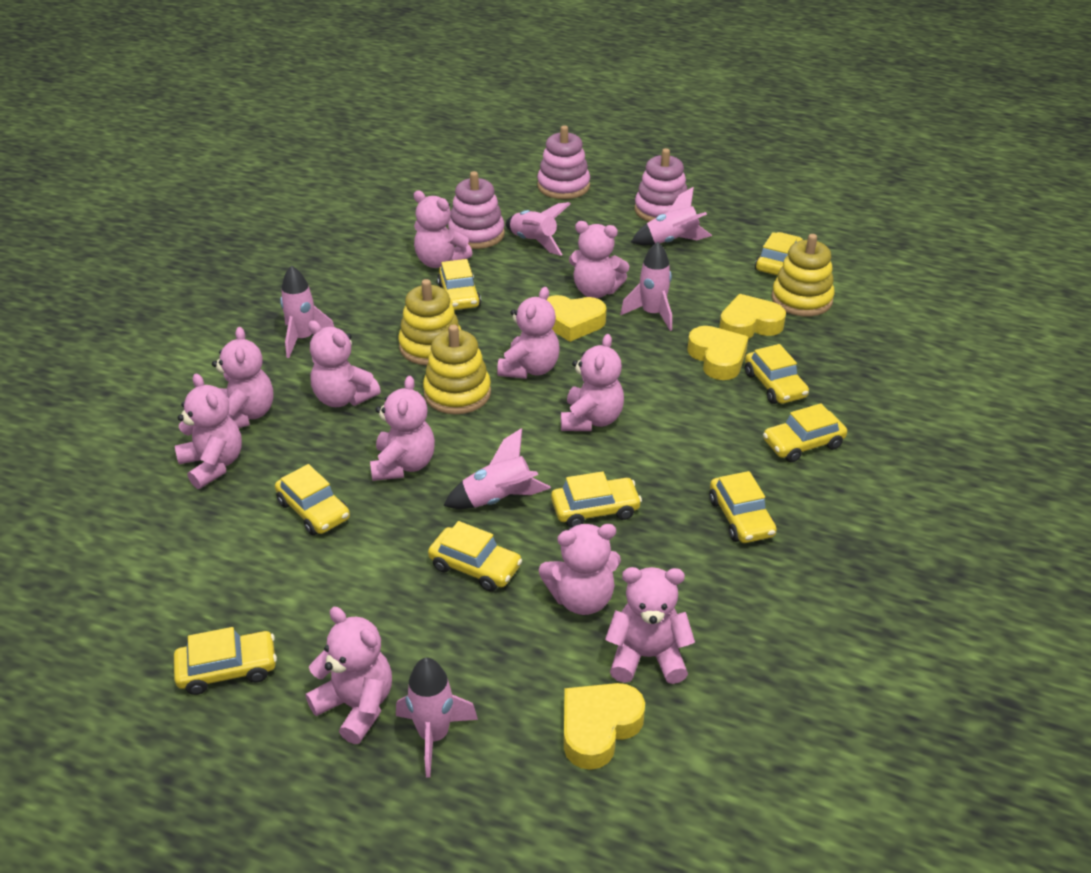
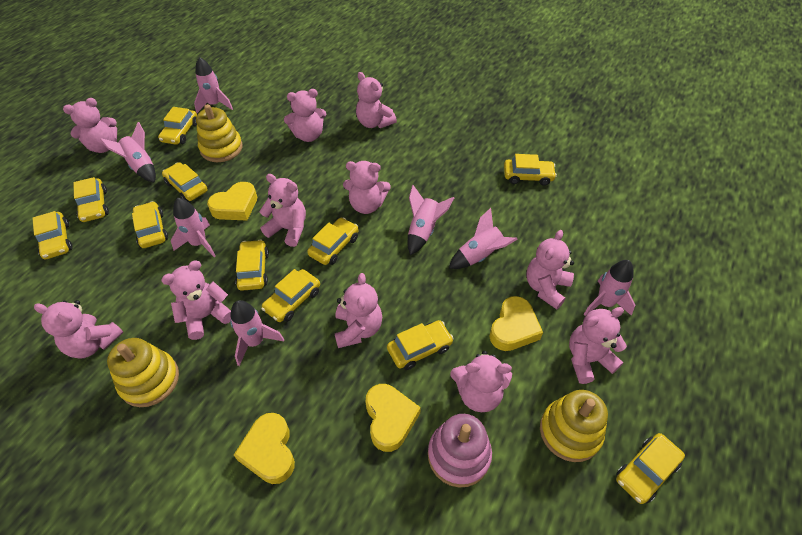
pink rocket: [280,265,334,358] [396,658,478,778] [444,428,551,509] [506,202,570,256] [620,242,672,331] [631,187,712,245] = 6 -> [100,122,156,183] [171,198,216,257] [194,57,233,113] [230,300,284,366] [408,185,454,255] [449,208,518,269] [583,260,635,316] = 7
pink stacking toy: [448,171,505,249] [537,125,590,199] [635,148,688,222] = 3 -> [428,414,492,487] = 1
yellow car: [174,627,277,695] [275,464,350,535] [428,521,522,591] [437,259,481,310] [551,471,642,527] [709,471,777,543] [745,344,809,404] [755,232,803,276] [763,403,847,462] = 9 -> [32,211,73,260] [73,177,109,222] [132,201,168,248] [158,107,197,145] [162,162,208,201] [235,239,269,291] [261,269,320,322] [307,217,359,265] [387,320,454,370] [504,154,557,186] [616,433,685,504] = 11

